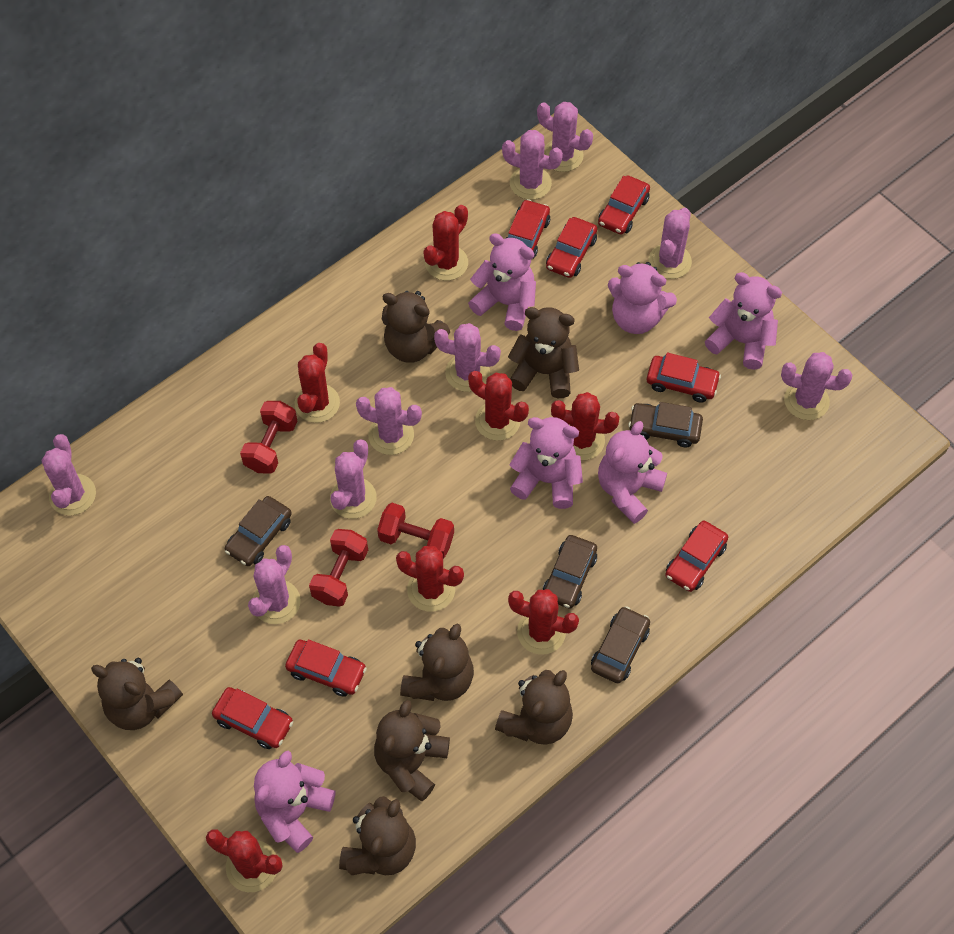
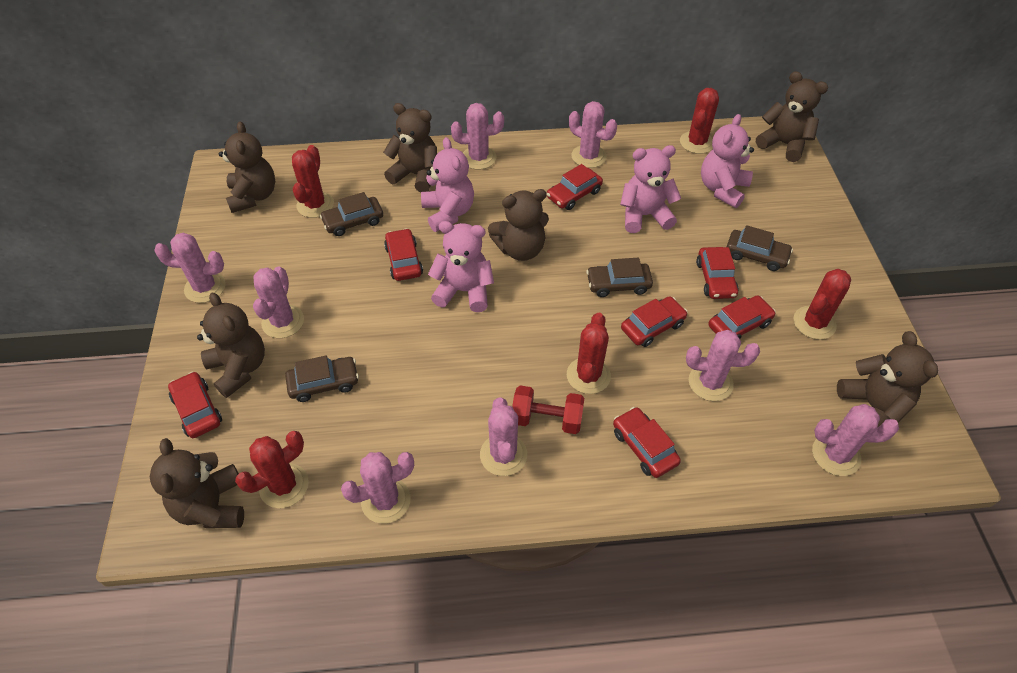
pink cactus: [42,434,96,516] [248,545,301,624] [330,439,377,519] [356,387,422,455] [434,323,501,392] [502,130,563,200] [537,102,593,172] [649,208,692,279] [781,352,852,420] = 9 -> [154,233,226,303] [253,267,304,338] [341,452,414,524] [451,103,504,170] [480,397,527,476] [569,101,617,168] [686,330,760,401] [812,404,899,476] = 8
pink teddy bear: [254,751,335,853] [468,233,536,331] [509,417,583,509] [598,421,667,524] [608,262,677,334] [705,272,782,370] = 6 -> [421,137,474,232] [428,221,494,312] [620,145,681,233] [701,114,754,208] = 4
red cactus: [206,829,283,892] [294,343,340,423] [396,546,464,612] [423,205,468,281] [468,371,529,441] [508,589,579,655] [551,392,619,460] = 7 -> [235,431,309,508] [292,145,334,218] [567,313,611,394] [680,88,719,154] [793,269,851,340] = 5
red dumbbell: [240,401,297,474] [309,529,368,607] [377,503,454,559] = 3 -> [512,385,584,434] = 1

